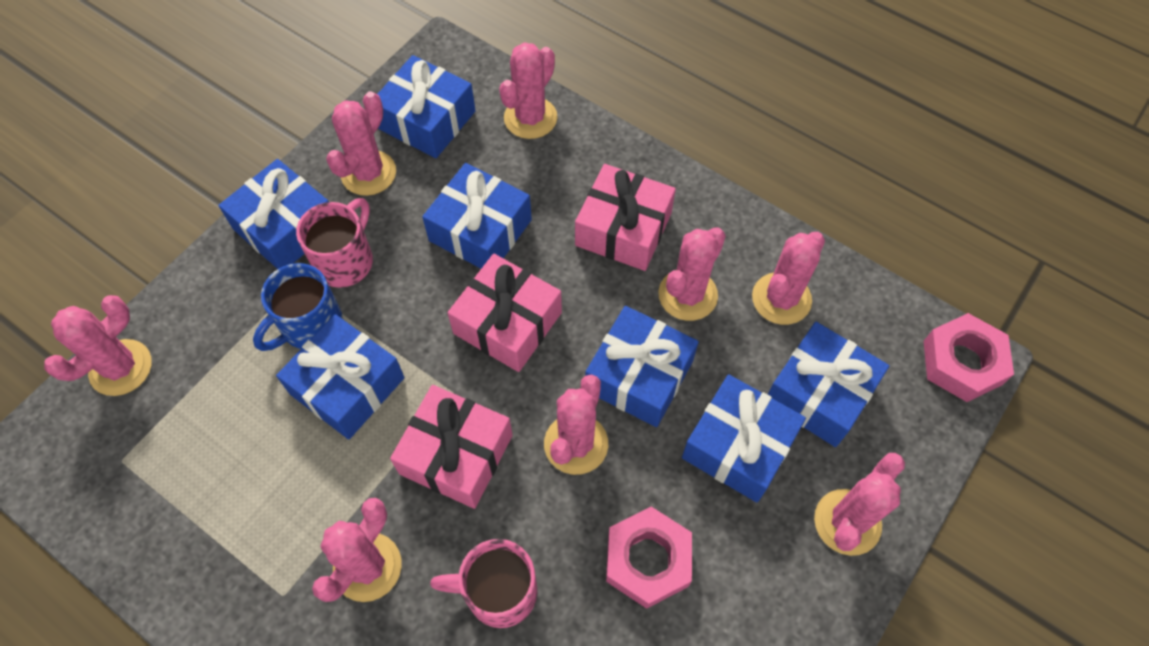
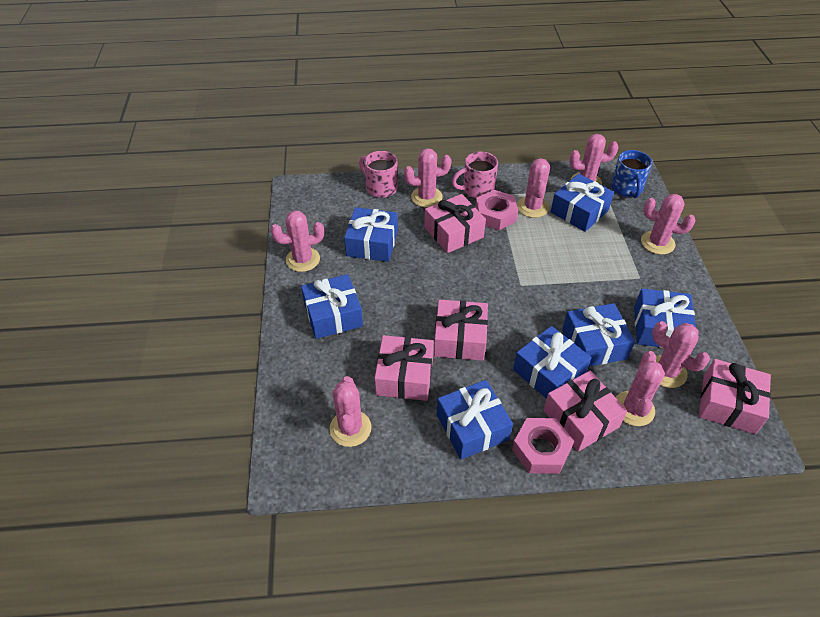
pink gift: [390,385,513,509] [448,254,562,372] [575,164,676,271] = 3 -> [375,335,434,401] [425,194,486,253] [434,299,488,361] [543,371,627,452] [699,359,771,434] = 5

